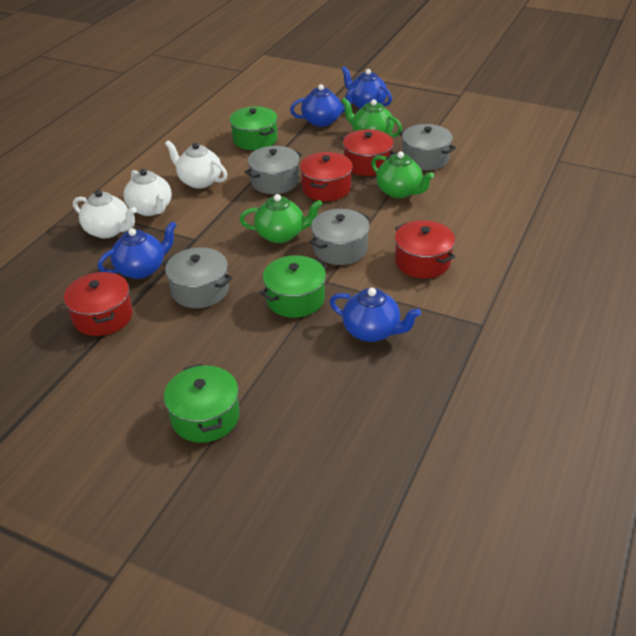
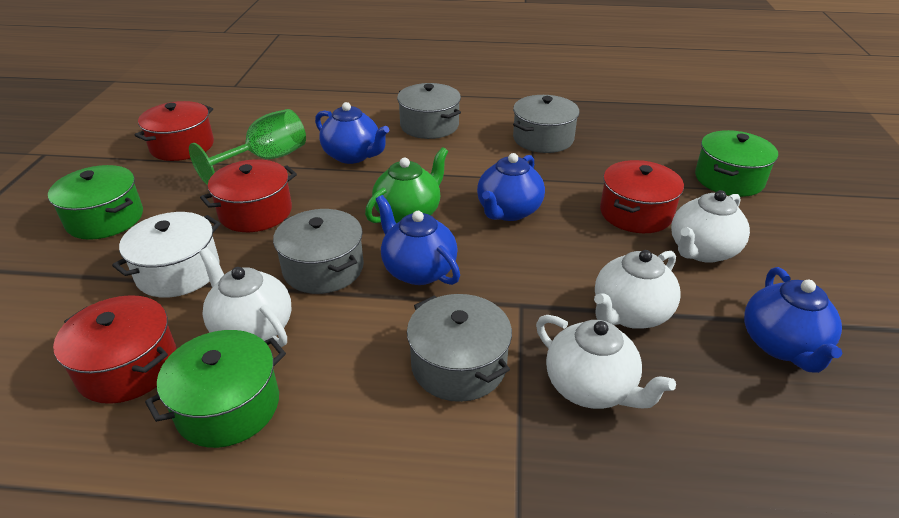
green goblet: none = 0 -> [189,109,306,185] = 1
green teapot: [240,194,322,243] [342,98,402,137] [371,151,434,198] = 3 -> [365,147,448,223] = 1
white pot: none = 0 -> [112,212,221,298] = 1
white teapot: [73,190,137,238] [124,169,172,216] [165,140,227,189] = 3 -> [199,248,292,347] [536,315,676,409] [594,250,680,329] [671,190,750,263] = 4

